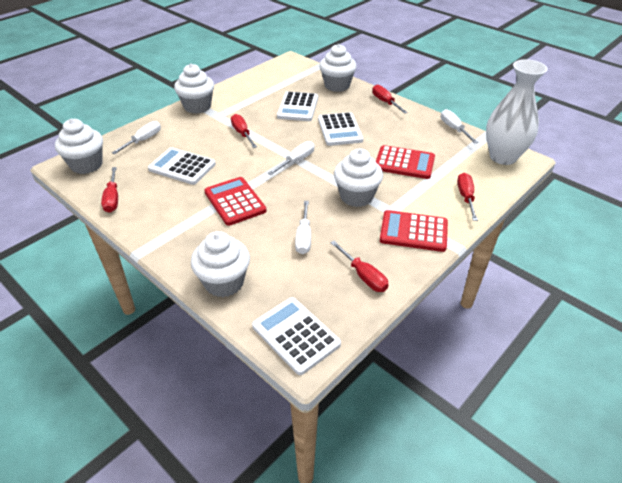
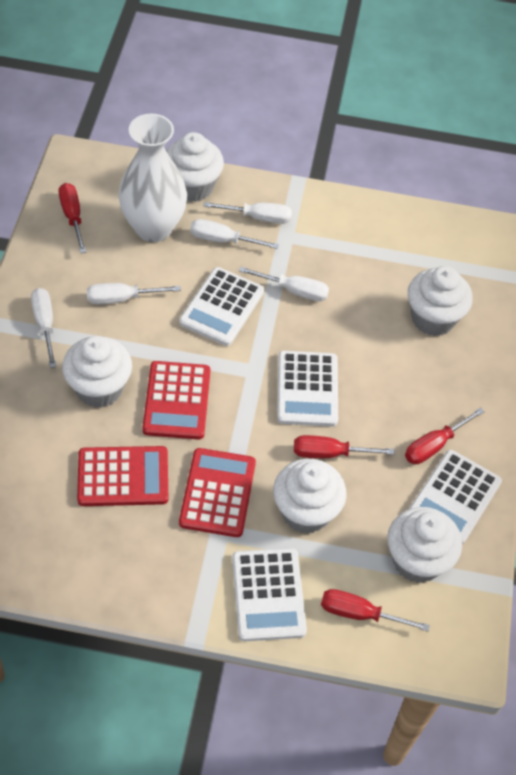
red screwdriver: [101,167,118,213] [231,114,257,148] [330,241,389,292] [372,85,408,114] [457,173,478,221] = 5 -> [59,183,86,253] [294,435,395,458] [321,589,430,632] [405,407,485,464] = 4
white screwdriver: [112,121,161,154] [268,141,314,175] [295,201,311,254] [441,109,478,143] = 4 -> [31,288,56,368] [87,283,181,304] [190,219,279,249] [203,202,292,224] [239,267,329,301] = 5

